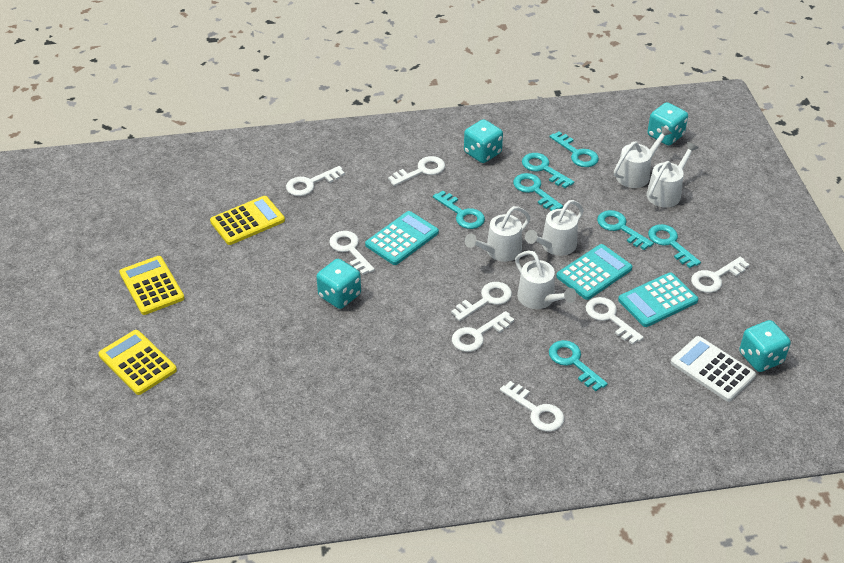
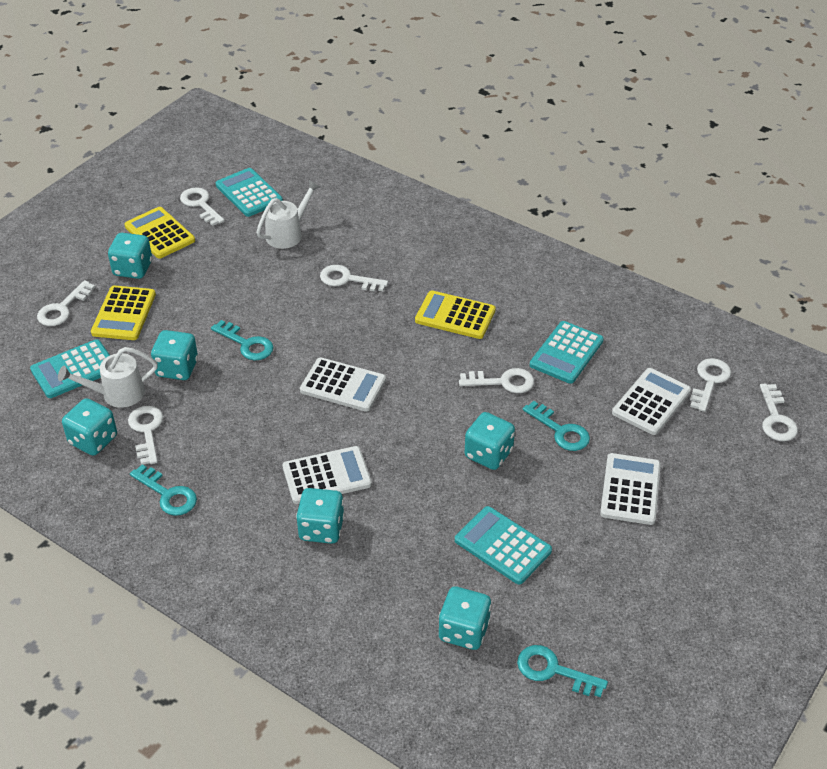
turquoise calculator: [365,211,439,265] [556,244,632,300] [618,272,698,327] = 3 -> [30,339,110,398] [216,168,283,217] [455,506,552,584] [530,321,604,384] = 4
turquoise dice: [316,259,361,309] [464,119,503,163] [647,102,688,145] [739,320,791,372] = 4 -> [62,398,117,456] [108,233,152,279] [151,330,198,380] [296,488,344,544] [439,586,491,650] [465,412,515,470] = 6
turquoise key: [433,190,485,229] [513,173,563,211] [522,153,574,188] [549,340,608,391] [550,131,599,167] [597,210,654,250] [648,224,701,268] = 7 -> [130,464,197,516] [211,320,273,360] [517,645,608,697] [523,401,590,451] = 4
white calculator: [671,336,756,402] = 1 -> [282,446,372,504] [300,358,386,412] [600,453,661,525] [612,368,691,435] = 4
white key: [286,166,345,196] [329,231,375,275] [388,156,445,186] [451,282,512,321] [452,311,514,352] [500,381,564,431] [586,297,644,345] [691,257,750,293] = 8 -> [37,280,95,326] [128,406,163,465] [180,187,225,226] [320,265,388,292] [459,368,534,393] [690,358,731,412] [760,384,798,441] = 7
white watering can: [465,206,530,262] [515,251,577,309] [525,200,584,256] [614,126,672,188] [647,142,698,208] = 5 -> [58,347,158,408] [256,180,320,249] = 2

